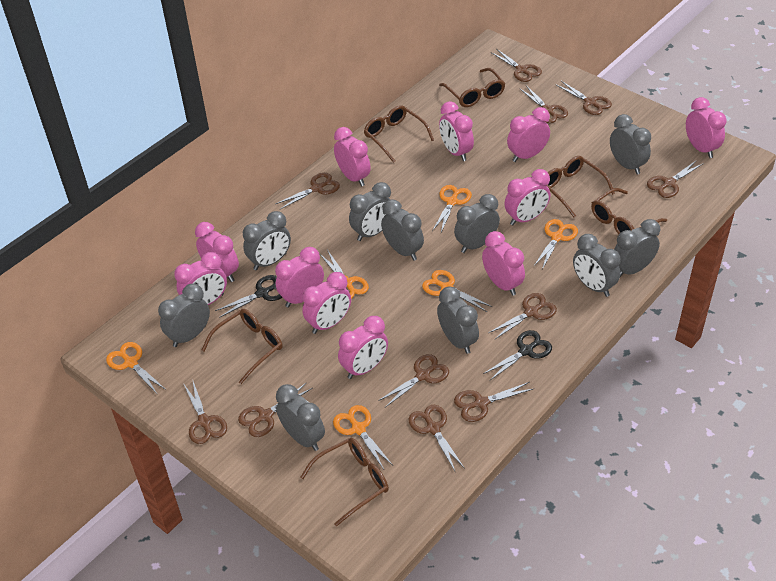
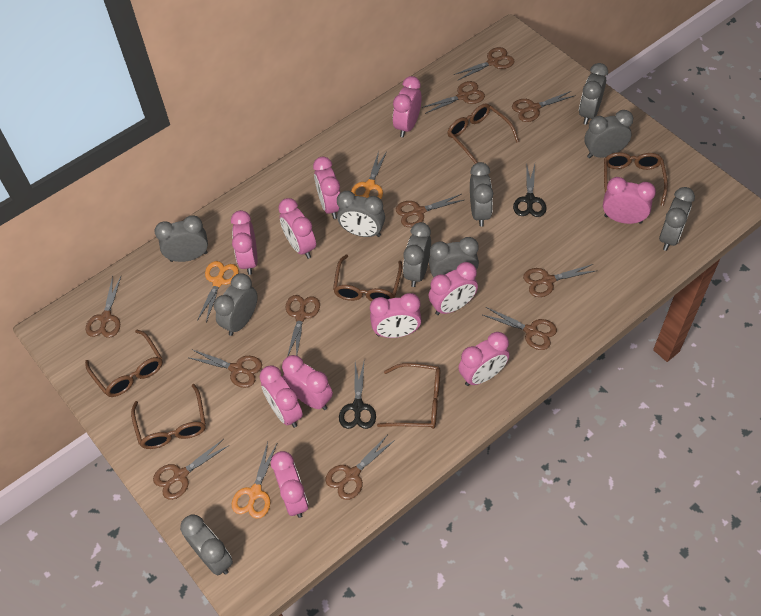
orange scissors: [106,342,165,395] [319,250,369,299] [333,405,393,469] [422,270,492,312] [432,185,472,232] [534,219,578,269] = 6 -> [197,261,239,322] [232,442,277,519] [351,151,387,199] = 3

